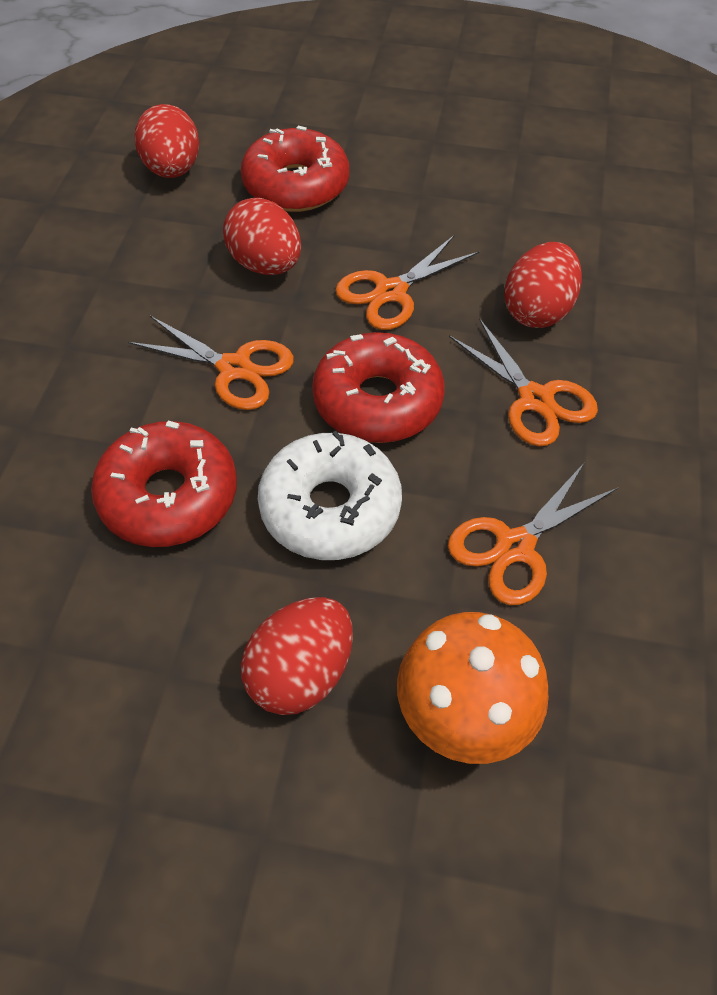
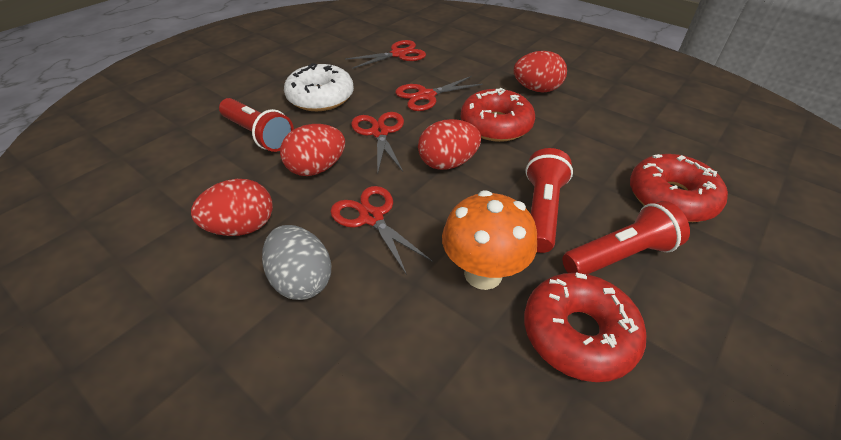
grey egg: none = 0 -> [262,225,331,300] = 1
orange scissors: [128,316,294,410] [335,235,480,330] [448,463,619,605] [449,318,598,446] = 4 -> none = 0
red flashlight: none = 0 -> [219,98,294,152] [525,148,573,253] [562,201,690,274] = 3
red scissors: none = 0 -> [330,186,432,275] [345,40,426,69] [351,112,404,174] [395,76,483,111] = 4

